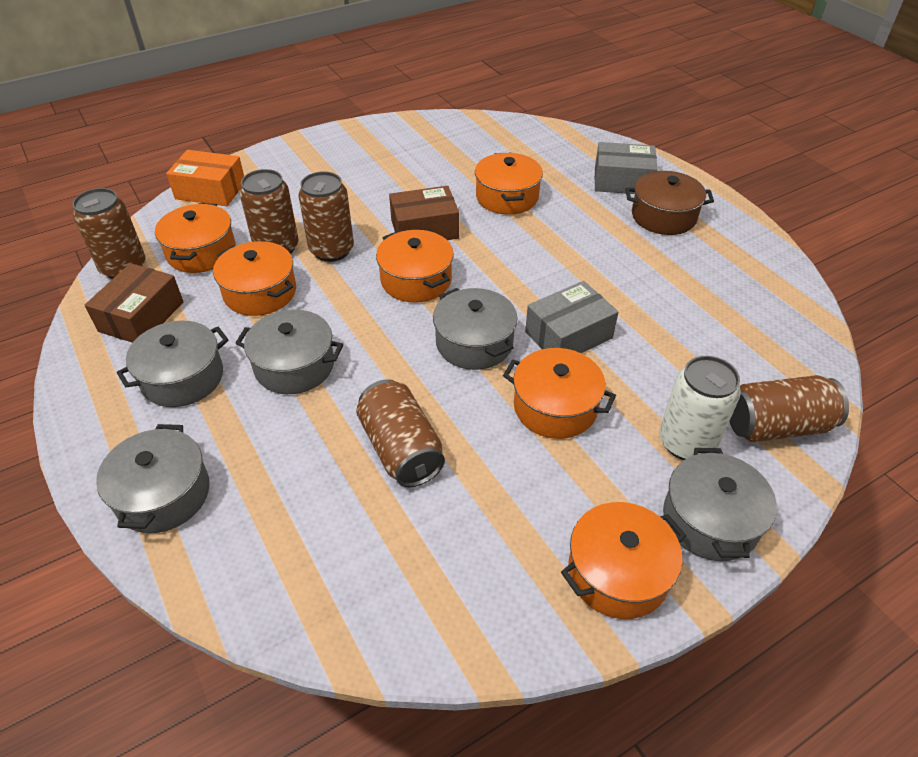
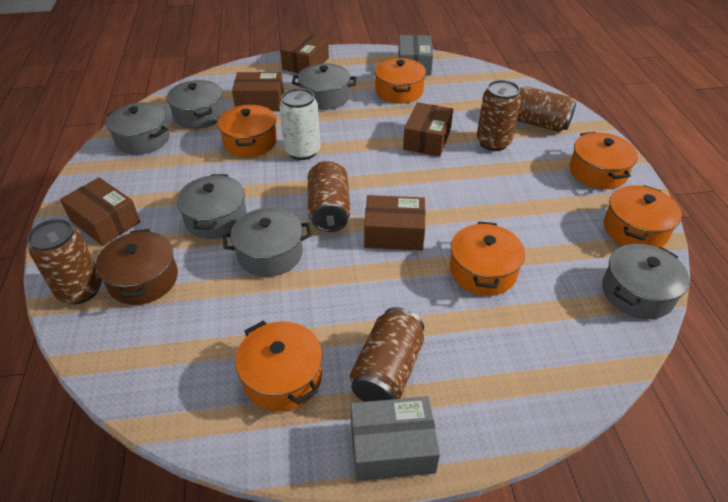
brown box: [85,263,183,343] [389,186,459,240] = 2 -> [60,177,140,246] [232,72,284,111] [280,32,329,73] [364,195,425,251] [403,102,453,157] = 5
grey pot: [96,424,210,533] [117,321,229,407] [236,309,343,394] [433,288,518,370] [663,448,777,561] = 5 -> [106,102,170,155] [167,80,224,129] [177,174,247,239] [223,208,312,277] [292,63,357,110] [602,244,690,319] = 6
orange box: [166,150,244,206] = 1 -> none = 0

